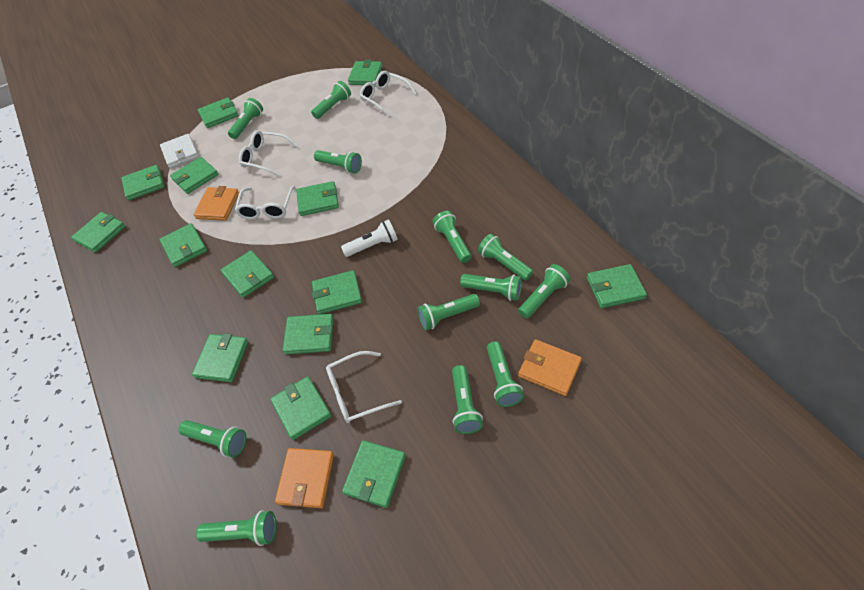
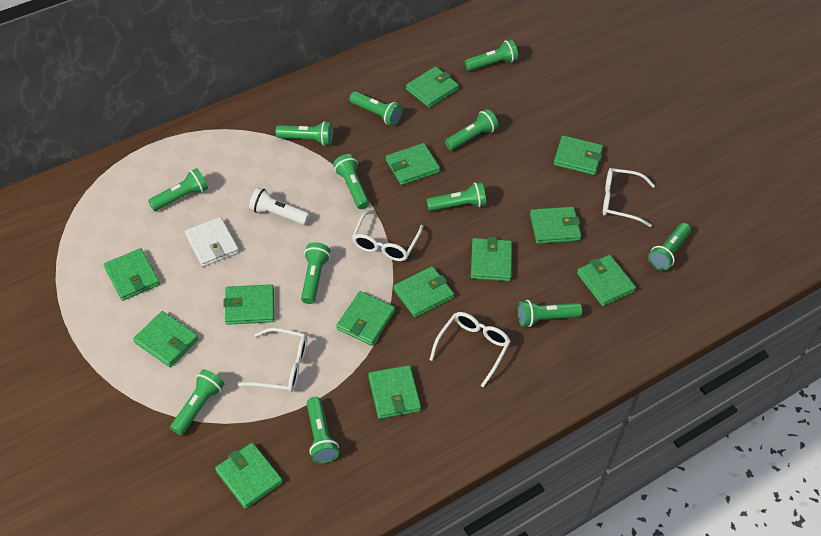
green wallet: [71,212,126,253] [121,165,165,200] [159,223,207,267] [170,157,219,194] [192,333,248,382] [198,98,239,128] [221,250,274,298] [270,376,332,440] [283,314,334,354] [296,181,339,216] [312,270,362,314] [342,440,406,508] [348,60,382,85] [587,264,647,308] = 14 -> [104,248,160,301] [133,311,199,367] [215,442,283,509] [223,284,274,325] [336,291,395,346] [368,365,421,419] [386,143,440,185] [393,266,454,317] [406,66,459,108] [471,237,512,281] [530,207,582,244] [554,135,603,175] [577,255,636,306] = 13
orange wallet: [194,186,239,221] [275,448,334,508] [518,339,582,396] = 3 -> none = 0

